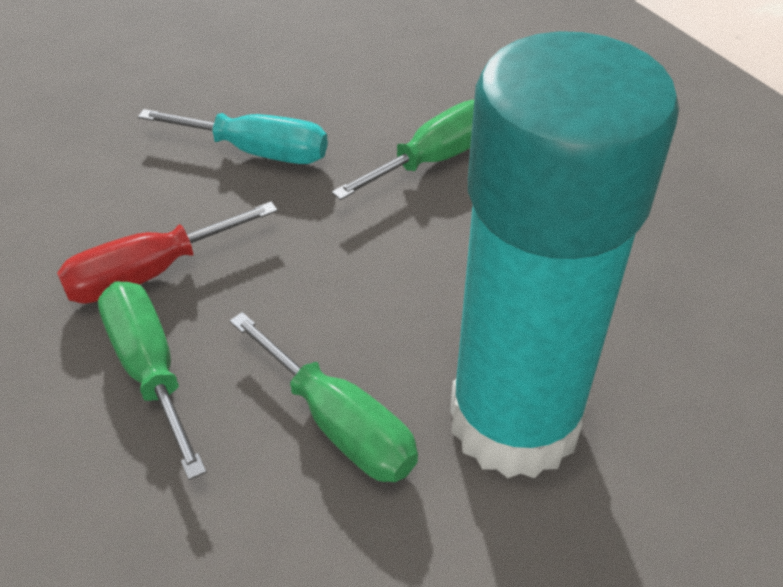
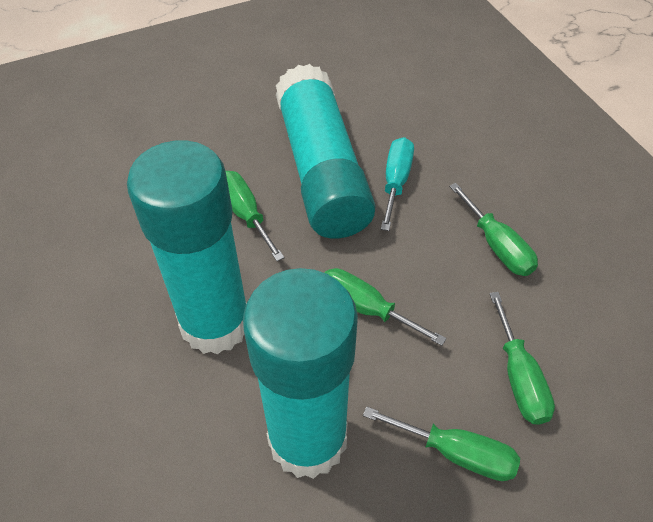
green screwdriver: [98,281,207,480] [230,312,418,482] [332,100,474,200] = 3 -> [226,171,285,261] [324,268,447,346] [363,406,520,481] [449,183,538,276] [489,292,555,425] = 5
red screwdriver: [57,201,278,304] = 1 -> none = 0
turquoise glue stick: [450,31,679,478] = 1 -> [127,140,247,354] [243,268,358,479] [276,64,376,239] = 3

